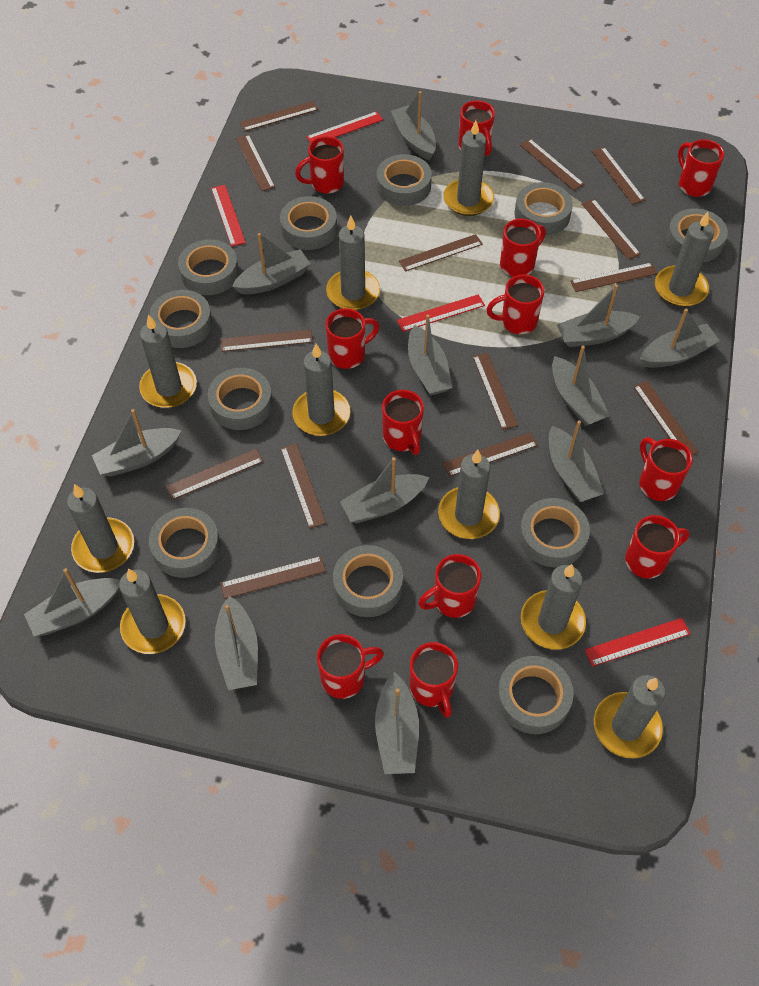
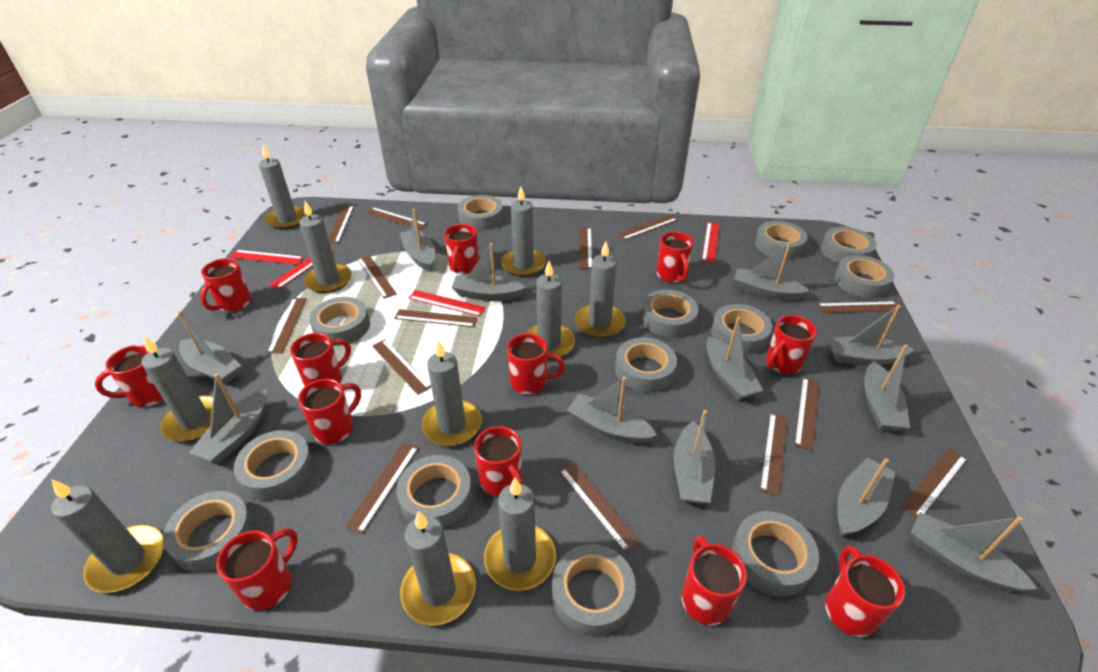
grey tape: [149,290,213,348] [149,508,220,578] [178,239,239,295] [207,368,273,430] [280,196,337,250] [333,545,403,617] [376,154,432,206] [497,656,573,734] [515,182,573,235] [519,498,590,567] [666,208,728,262] = 11 -> [163,491,254,573] [234,430,314,501] [309,297,370,346] [396,455,472,528] [458,195,503,230] [552,544,636,636] [615,337,677,393] [641,290,698,338] [711,304,772,354] [732,511,819,597] [755,221,807,259] [821,227,876,263] [835,255,894,298] = 13

